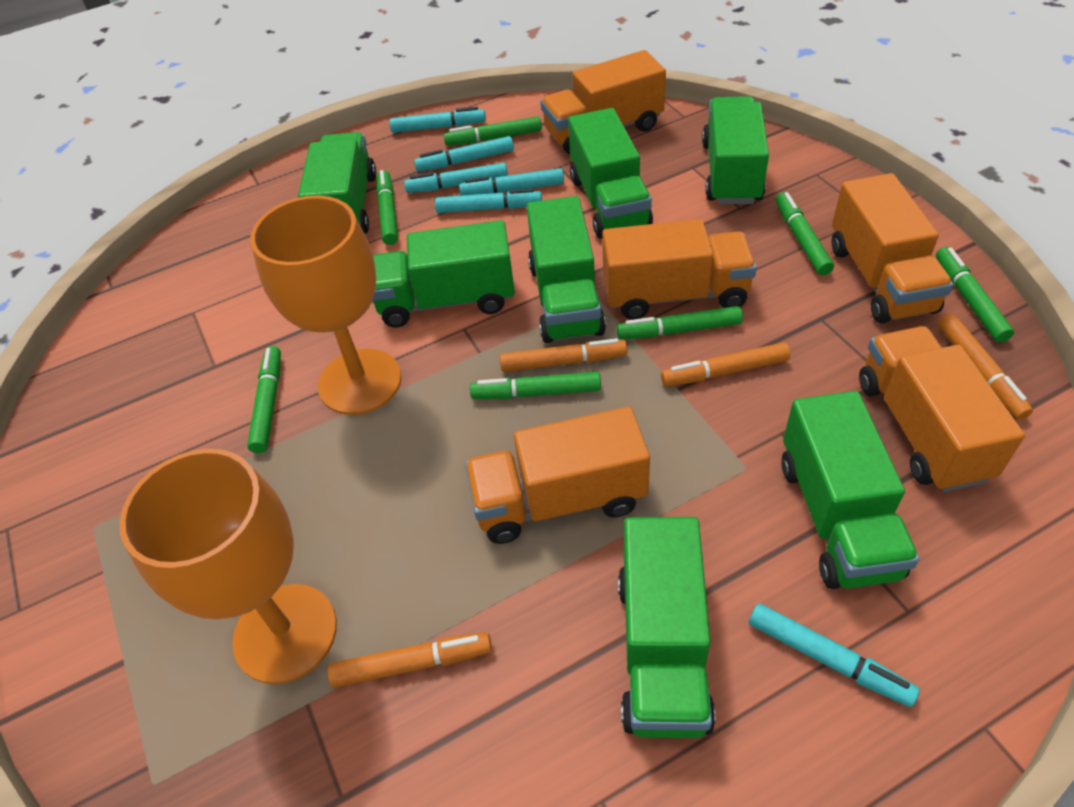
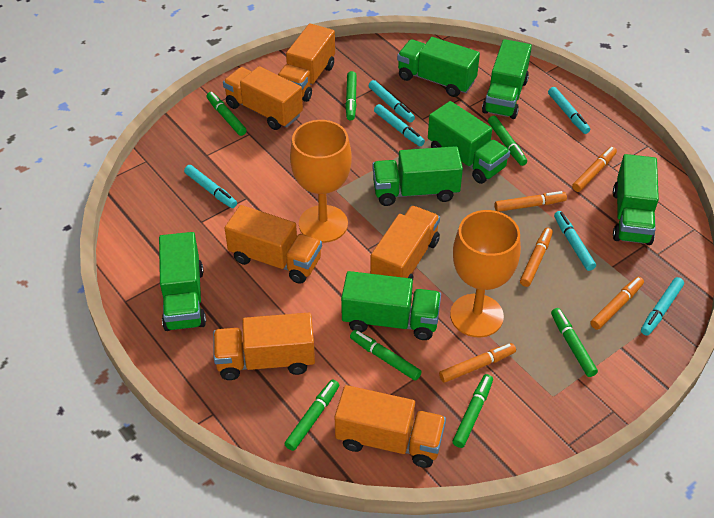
orange marker: [328,632,492,688] [500,338,627,372] [661,342,791,387] [938,313,1033,420] = 4 -> [439,343,516,383] [494,191,567,212] [520,227,553,287] [572,147,617,192] [590,277,644,330] = 5
orange truck: [465,407,650,544] [541,50,666,154] [602,219,757,320] [832,173,953,324] [859,326,1025,492] = 5 -> [213,313,315,380] [223,66,303,130] [225,205,322,284] [278,23,335,102] [335,385,446,468] [370,206,440,280] = 6

